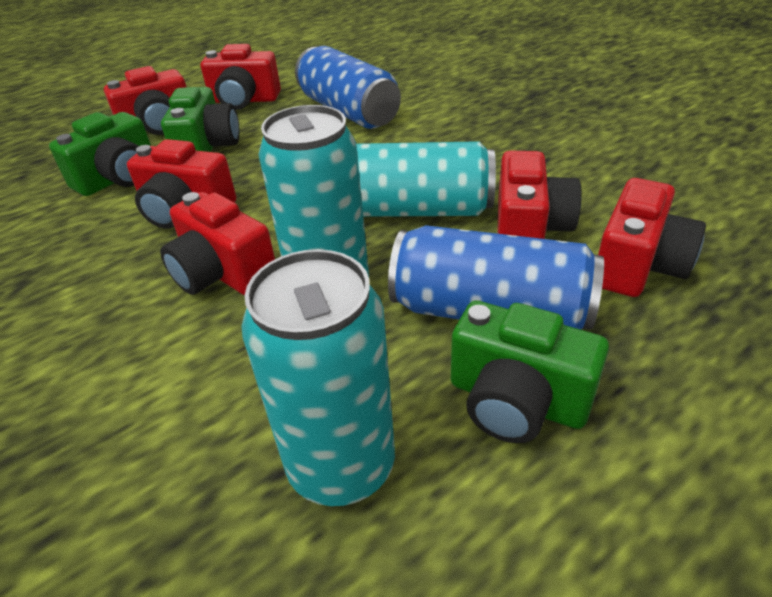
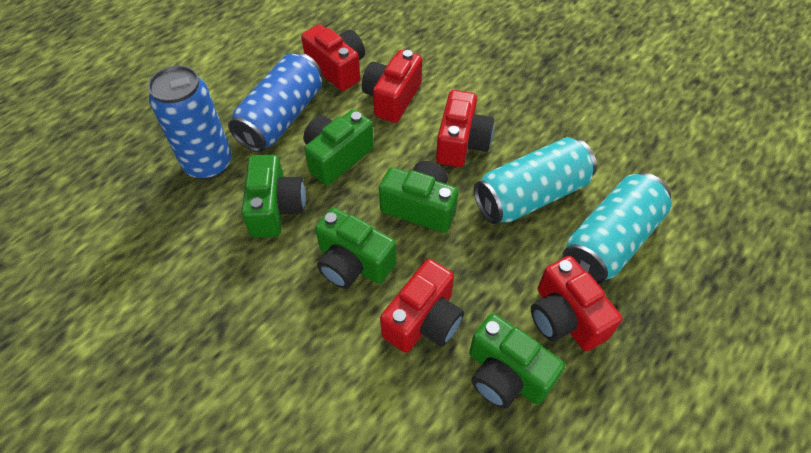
green camera: [49,112,151,196] [161,87,240,152] [451,301,609,443] = 3 -> [241,155,306,238] [303,110,374,185] [315,208,396,289] [379,161,458,233] [469,313,565,409] = 5
red camera: [104,66,186,135] [127,139,236,229] [160,192,275,295] [201,44,281,110] [497,150,581,239] [598,178,706,297] = 6 -> [301,24,365,91] [362,50,422,123] [380,259,464,353] [436,90,494,167] [531,256,622,351] = 5
turquoise can: [241,249,395,506] [258,105,369,277] [356,141,496,217] = 3 -> [474,137,597,224] [562,173,672,285] = 2

